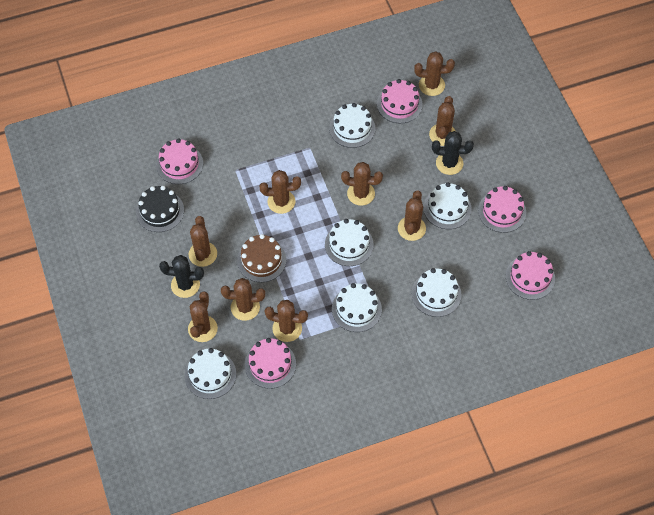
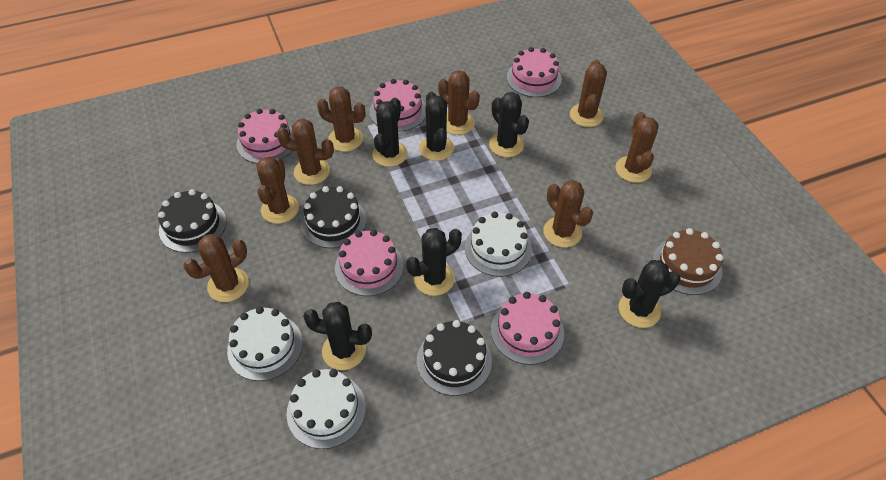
black cactus: [159,255,204,298] [432,131,474,175] = 2 -> [303,302,372,370] [372,98,408,167] [406,228,462,296] [419,91,454,161] [489,92,529,157] [619,260,681,328] = 6
black cake: [136,186,184,232] = 1 -> [158,189,226,253] [301,186,366,248] [417,320,492,396] = 3
brown cactus: [188,291,218,342] [189,216,217,267] [221,278,265,321] [260,170,301,214] [265,300,308,342] [341,162,383,206] [398,190,426,241] [414,51,455,96] [429,96,455,146] = 9 -> [183,234,249,302] [256,157,299,224] [276,119,334,185] [317,87,365,152] [438,70,480,135] [543,180,593,247] [570,60,607,127] [616,112,659,183] = 8
white cake: [185,348,236,399] [325,219,373,266] [329,103,375,148] [332,283,382,332] [412,268,461,317] [423,182,472,229] = 6 -> [227,307,303,381] [287,369,366,449] [465,212,532,277] = 3

